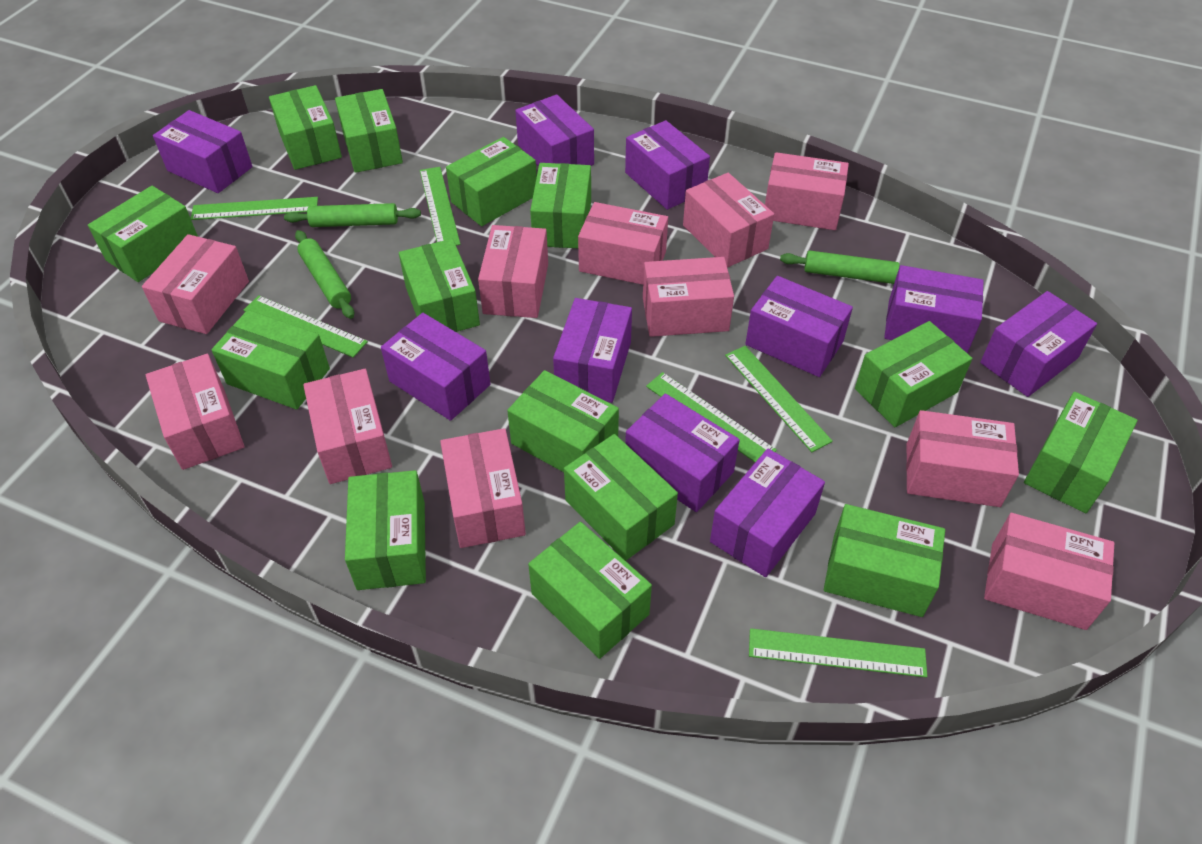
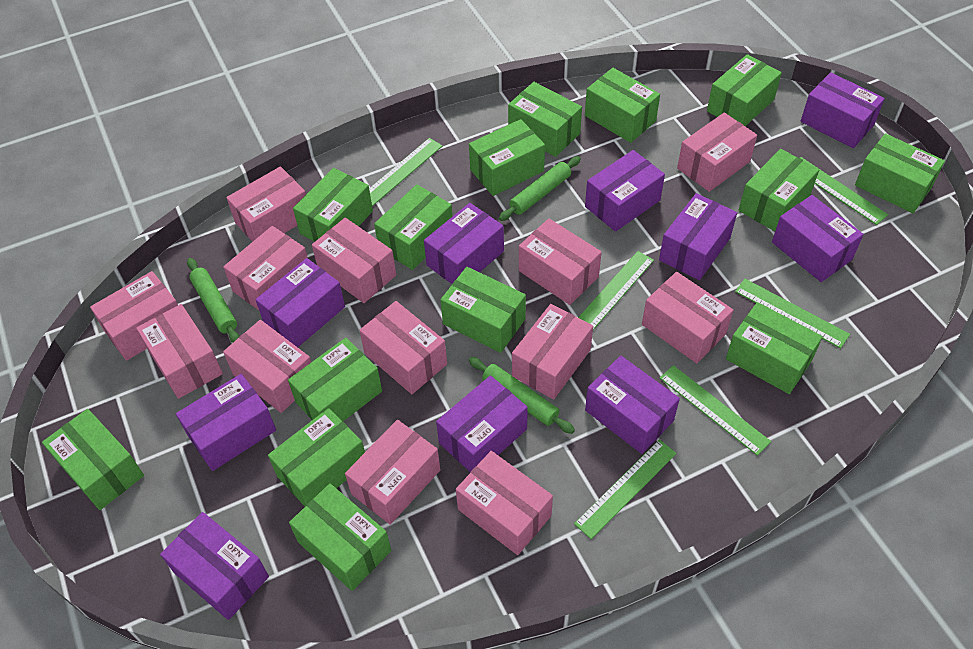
pink box: [142,234,249,334] [146,354,244,470] [303,369,392,484] [440,428,526,548] [478,225,548,318] [578,202,668,285] [643,257,734,337] [683,173,774,268] [765,152,849,230] [906,410,1019,507] [984,513,1114,630] = 11 -> [90,271,178,361] [136,304,223,399] [223,226,308,310] [223,320,311,413] [226,166,306,242] [312,218,396,303] [345,420,440,525] [359,301,447,394] [456,451,553,555] [512,304,593,400] [519,219,602,305] [642,272,733,363] [677,113,757,192] = 13

